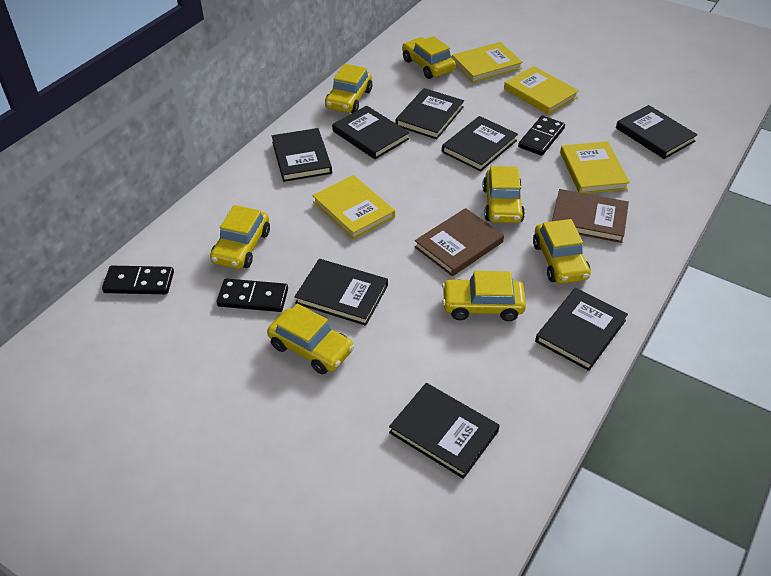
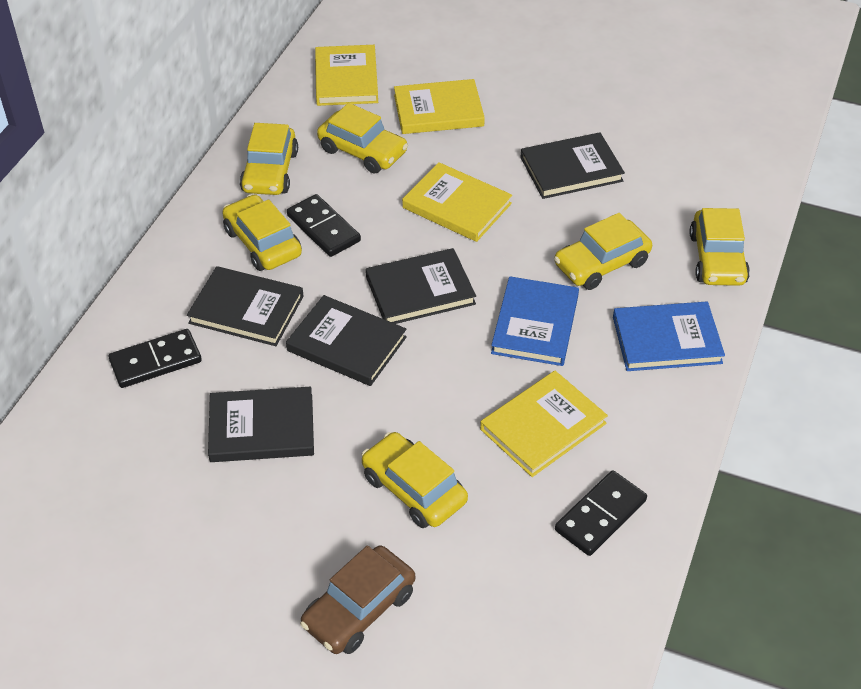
black book: [272,128,332,182] [295,259,388,326] [332,105,410,159] [389,383,500,479] [396,88,464,139] [442,116,518,172] [535,288,628,371] [616,105,698,159] = 8 -> [187,266,303,346] [208,387,314,462] [286,295,407,386] [366,248,476,324] [520,132,625,199] = 5
blue book: none = 0 -> [491,276,579,366] [613,302,725,371] = 2
brown book: [415,208,504,276] [552,189,629,243] = 2 -> none = 0
brown car: none = 0 -> [300,545,415,654] = 1
yellow car: [210,205,270,269] [267,304,354,374] [325,64,372,113] [402,36,456,79] [442,271,526,321] [483,166,525,223] [533,219,591,284] = 7 -> [222,194,302,271] [240,123,298,195] [317,103,408,174] [361,432,468,528] [554,213,652,290] [690,208,750,286] = 6

